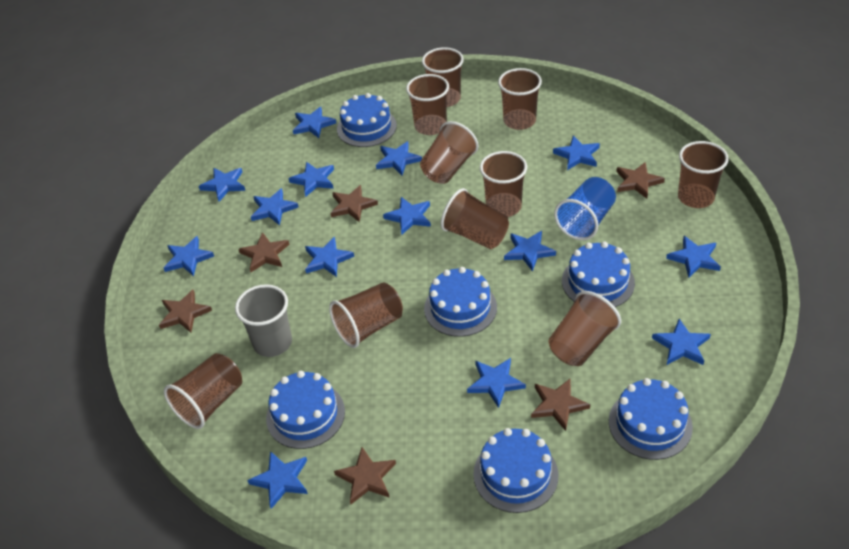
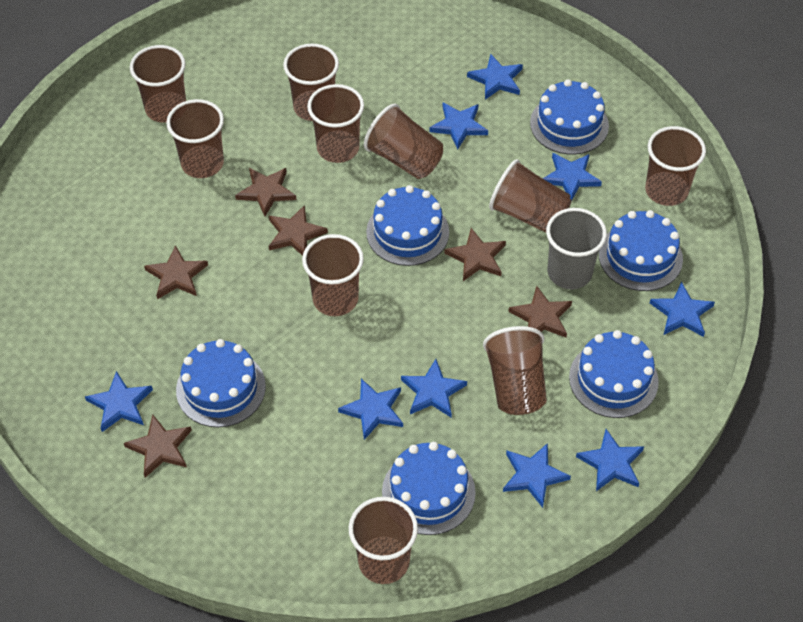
blue cup: [554,177,616,240] = 1 -> none = 0
blue star: [164,236,214,276] [199,168,246,201] [247,451,308,509] [251,188,299,225] [288,162,334,197] [293,107,336,138] [305,236,354,277] [376,141,422,175] [383,197,431,235] [467,358,526,408] [504,231,556,272] [553,136,600,170] [652,319,711,365] [666,236,721,278] = 14 -> [85,371,153,432] [338,379,403,440] [401,359,467,417] [429,103,488,149] [467,54,523,100] [503,443,571,508] [543,153,602,202] [576,429,644,491] [650,282,715,337] = 9

